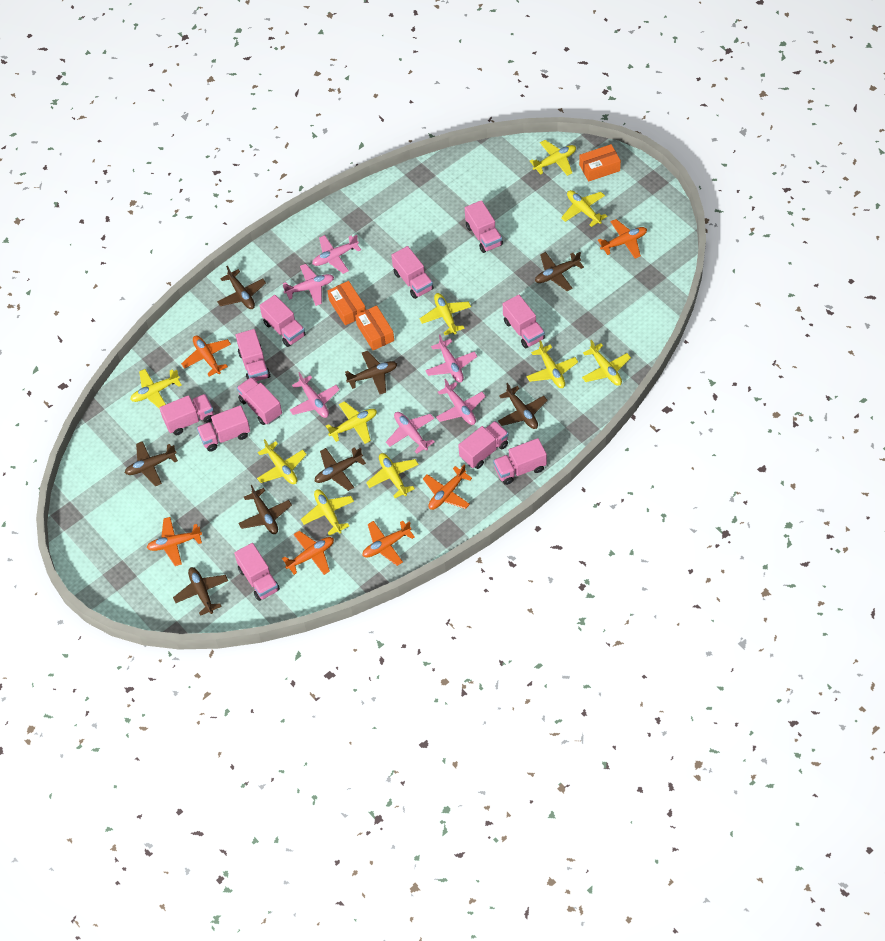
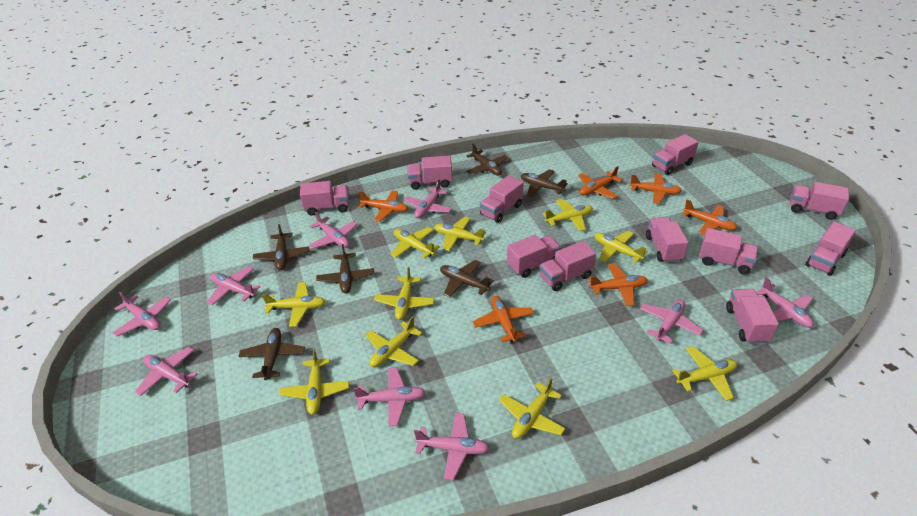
brown plane: [125,441,178,486] [173,567,228,616] [217,266,266,309] [238,485,292,534] [315,447,366,491] [345,351,397,394] [498,383,548,429] [535,252,584,291] = 8 -> [238,328,305,380] [253,224,309,270] [316,244,374,293] [440,260,494,297] [466,144,508,176] [521,169,568,197] = 6
orange box: [328,281,366,325] [355,305,394,350] [579,144,621,182] = 3 -> none = 0
pink plane: [283,264,334,306] [290,372,340,418] [312,235,361,274] [386,412,435,453] [425,335,477,382] [436,379,486,425] = 6 -> [112,292,171,336] [135,347,198,396] [207,266,260,306] [309,212,357,249] [353,368,426,426] [404,179,452,218] [414,413,489,480] [640,300,703,344] [756,277,814,328] = 9

